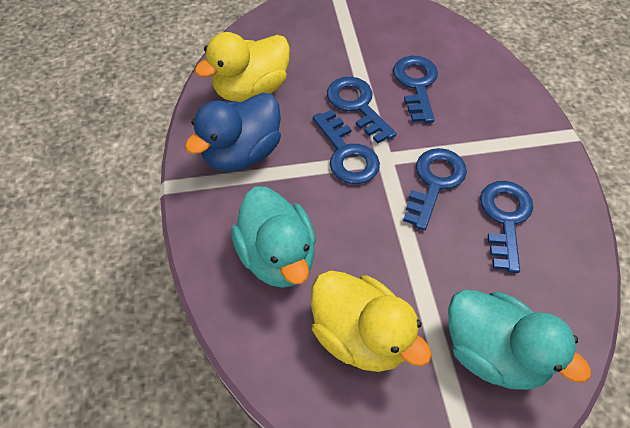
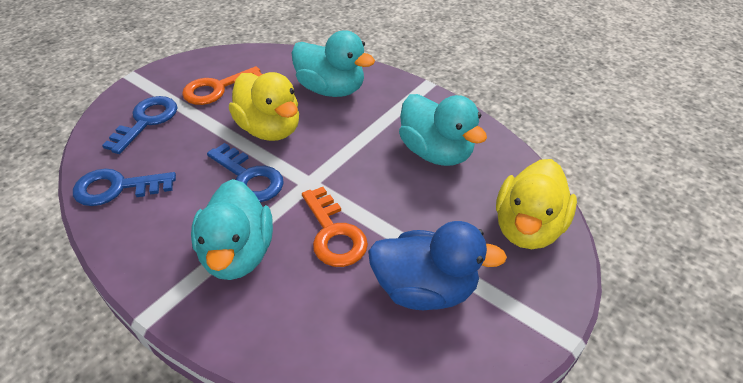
blue key: [313,110,380,184] [327,77,397,144] [393,56,438,123] [403,148,467,230] [480,181,533,273] = 5 -> [73,169,176,206] [102,96,177,154] [207,143,284,202] = 3
orange key: none = 0 -> [182,66,262,105] [302,187,368,267] = 2
turquoise duck: [231,186,316,288] [448,290,591,390] = 2 -> [191,179,273,280] [292,30,375,97] [399,94,487,166] = 3

